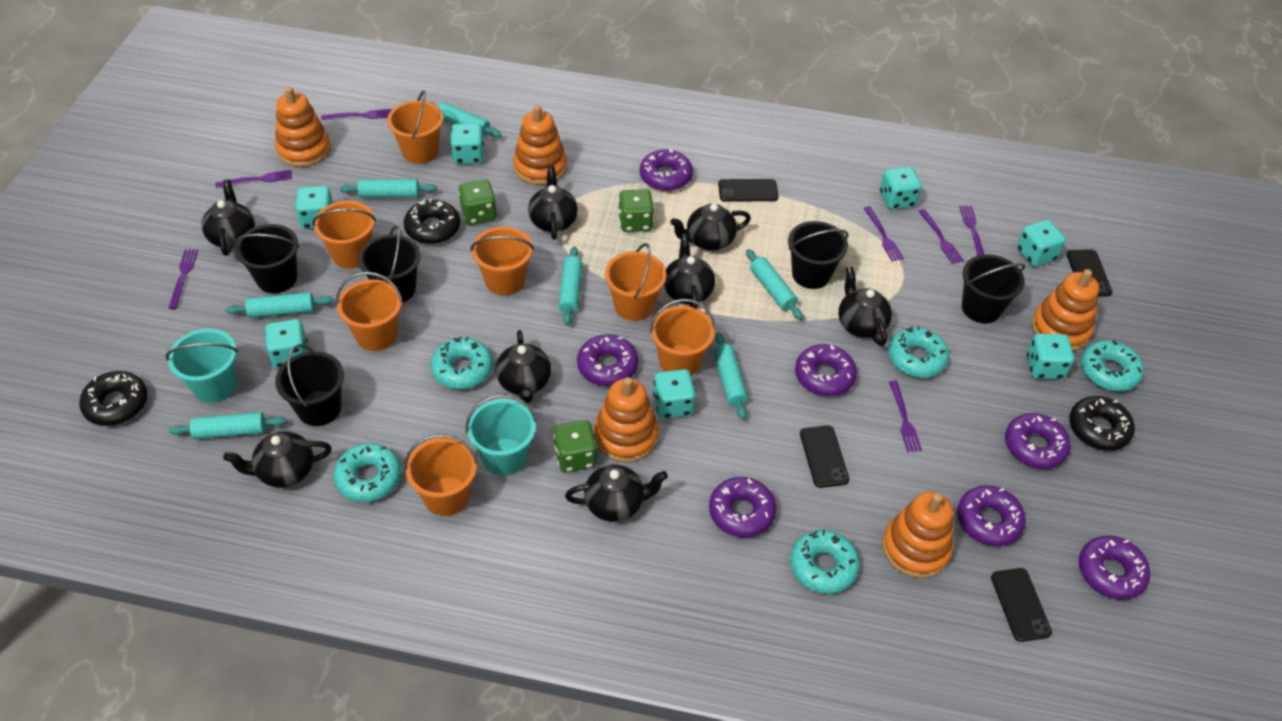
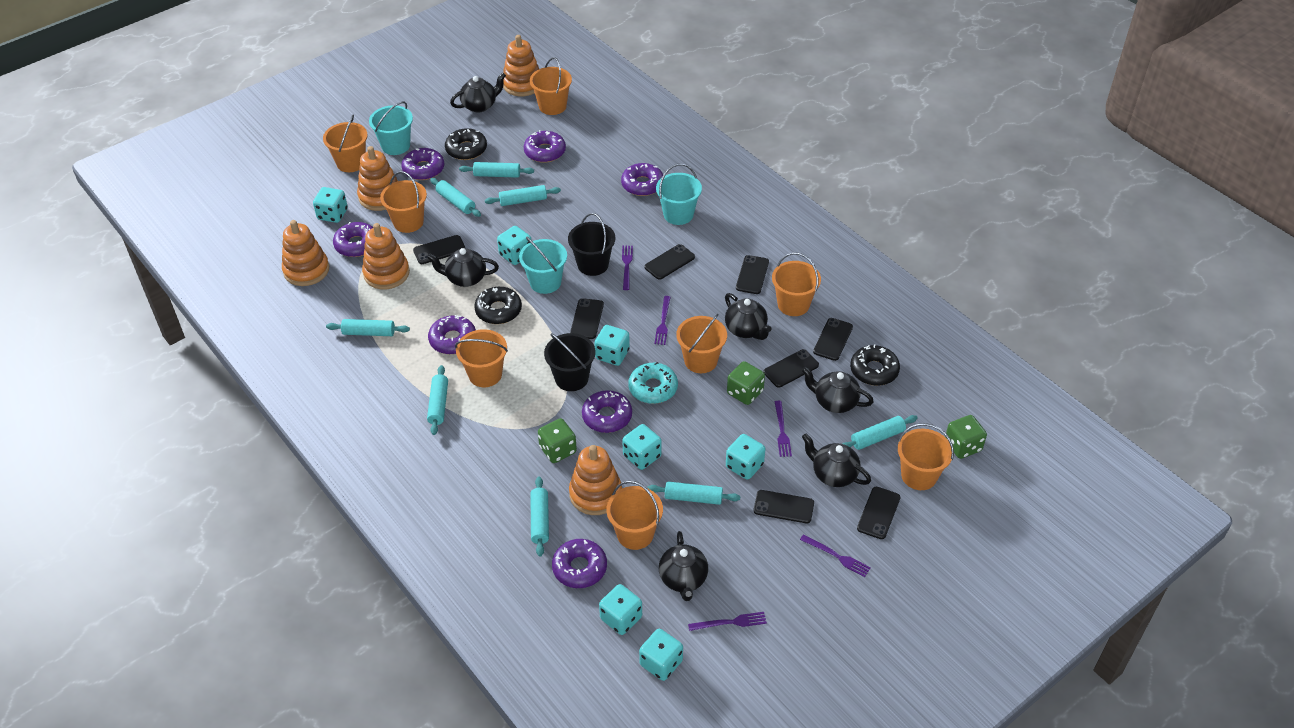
black bucket: [234,224,299,293] [275,344,344,426] [358,225,421,302] [788,221,848,289] [962,255,1025,323] = 5 -> [544,333,596,391] [568,213,615,276] = 2
black phone: [718,179,778,202] [800,425,849,488] [991,568,1052,642] [1067,249,1112,297] = 4 -> [413,235,465,264] [570,298,604,339] [644,244,695,280] [736,255,769,294] [754,490,814,523] [764,349,819,387] [813,318,853,361] [857,487,900,539] = 8
black teapot: [202,179,255,256] [223,431,332,488] [495,330,551,403] [528,165,578,240] [565,464,668,522] [664,234,715,309] [670,204,751,251] [838,267,892,346] = 8 -> [427,248,499,287] [450,72,506,112] [659,531,708,601] [725,293,772,340] [802,367,874,413] [802,433,871,487] = 6
orange bucket: [312,201,376,269] [336,272,403,351] [387,91,443,164] [404,434,478,516] [471,227,534,295] [605,243,666,321] [650,299,716,375] = 7 -> [323,115,368,172] [380,171,427,233] [455,329,508,387] [530,57,572,115] [606,481,663,550] [676,313,727,373] [772,252,821,316] [898,423,954,490] = 8
purple fork: [169,250,198,309] [215,170,292,188] [321,109,392,120] [864,206,904,262] [889,380,922,452] [919,209,964,264] [959,206,985,256] = 7 -> [622,246,633,290] [654,296,671,345] [688,612,767,631] [775,401,792,457] [800,534,871,577] = 5
turquoise bucket: [166,329,238,403] [466,394,537,476] = 2 -> [369,101,413,155] [519,237,567,294] [656,164,702,225] = 3
turquoise donut: [333,443,401,502] [431,337,493,390] [790,530,860,594] [888,326,949,378] [1081,340,1144,392] = 5 -> [628,362,678,404] = 1
turquoise rolling pin: [169,412,287,439] [226,292,334,318] [340,179,437,198] [430,102,501,138] [559,246,582,325] [714,332,748,419] [746,249,803,320] = 7 -> [326,319,410,336] [427,365,448,435] [430,178,481,217] [459,162,534,178] [485,185,561,206] [530,477,549,556] [647,482,740,505] [842,415,918,450] = 8

